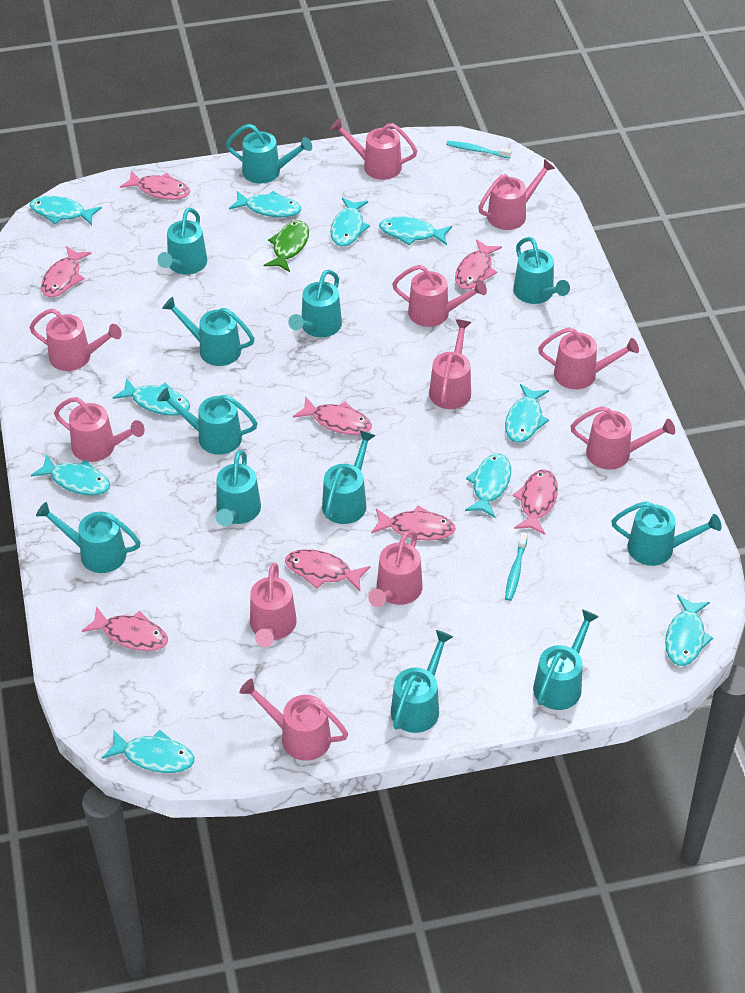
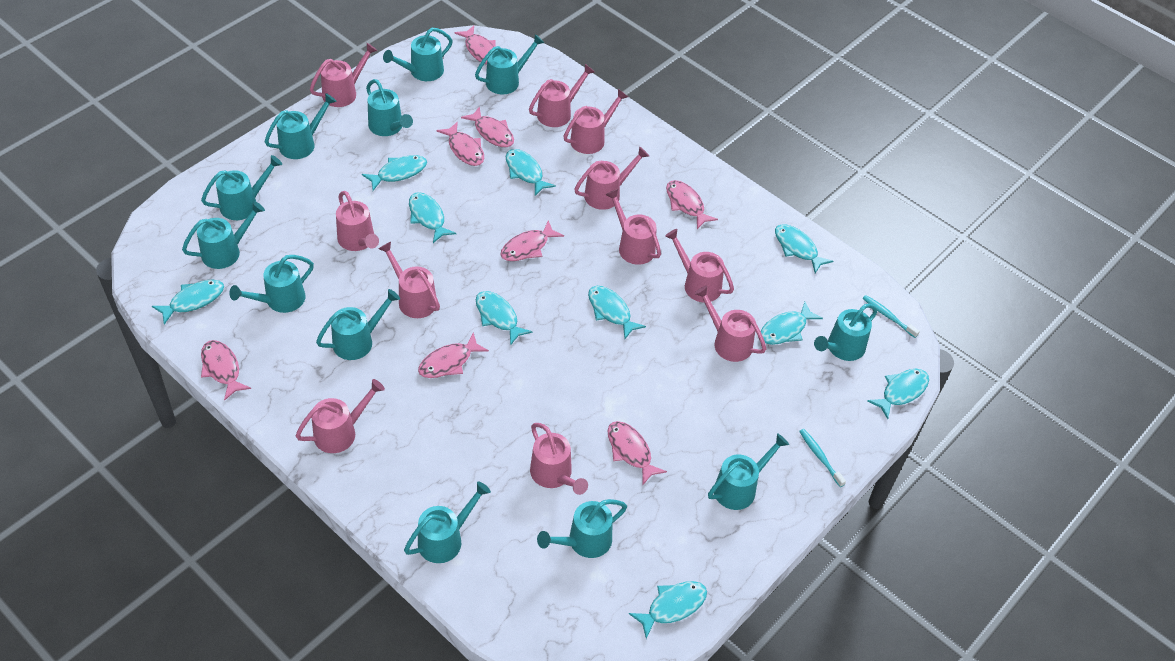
green fish: [264,220,309,272] = 1 -> none = 0

